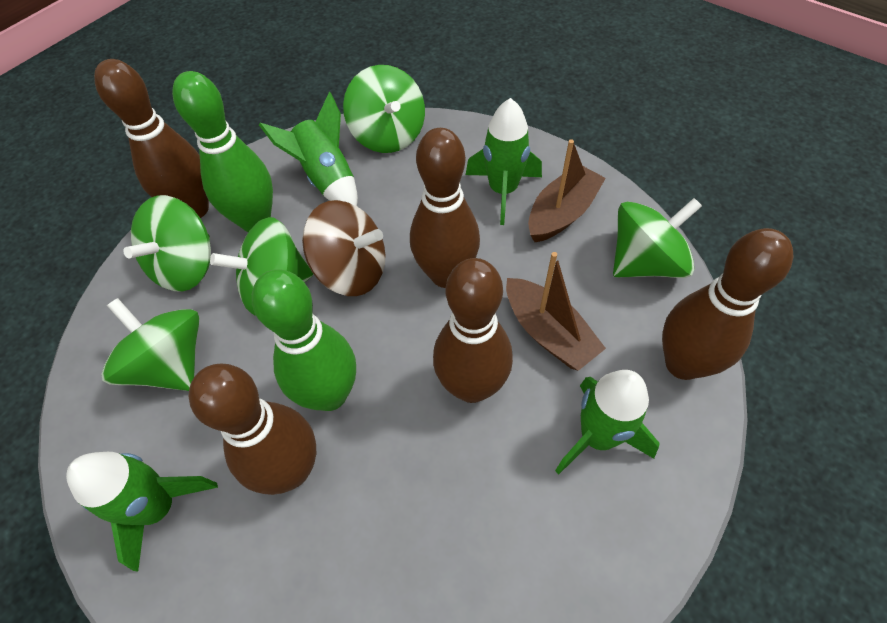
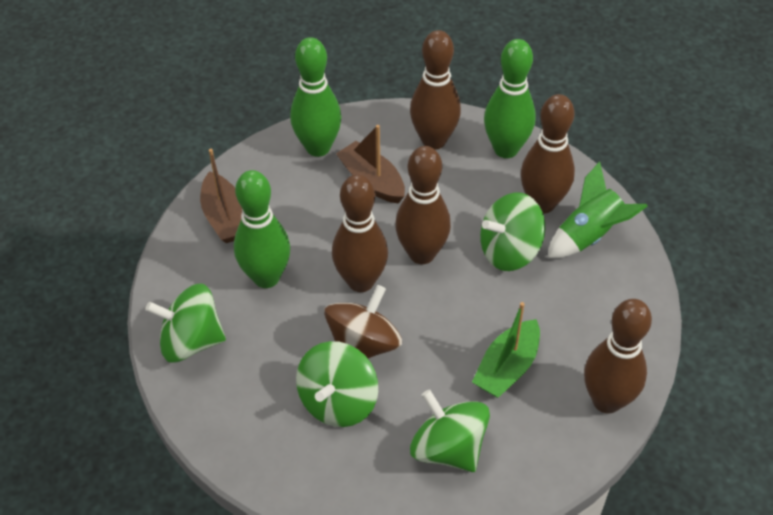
green boat: none = 0 -> [472,302,540,398] = 1
green bowling pin: [172,71,273,232] [252,269,356,411] = 2 -> [234,170,290,288] [290,37,342,157] [484,39,536,158] = 3
green rocket: [66,452,218,572] [259,92,358,206] [466,98,542,225] [555,370,660,474] = 4 -> [548,162,648,258] = 1
green spinning top: [101,298,199,391] [123,195,211,292] [210,217,313,316] [343,65,425,153] [613,198,702,278] = 5 -> [145,284,226,363] [296,341,378,427] [410,390,490,472] [480,193,545,271] = 4

